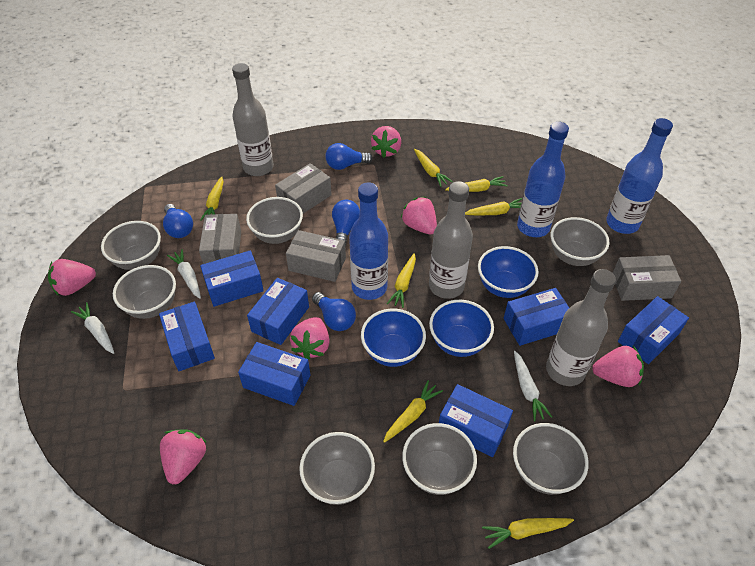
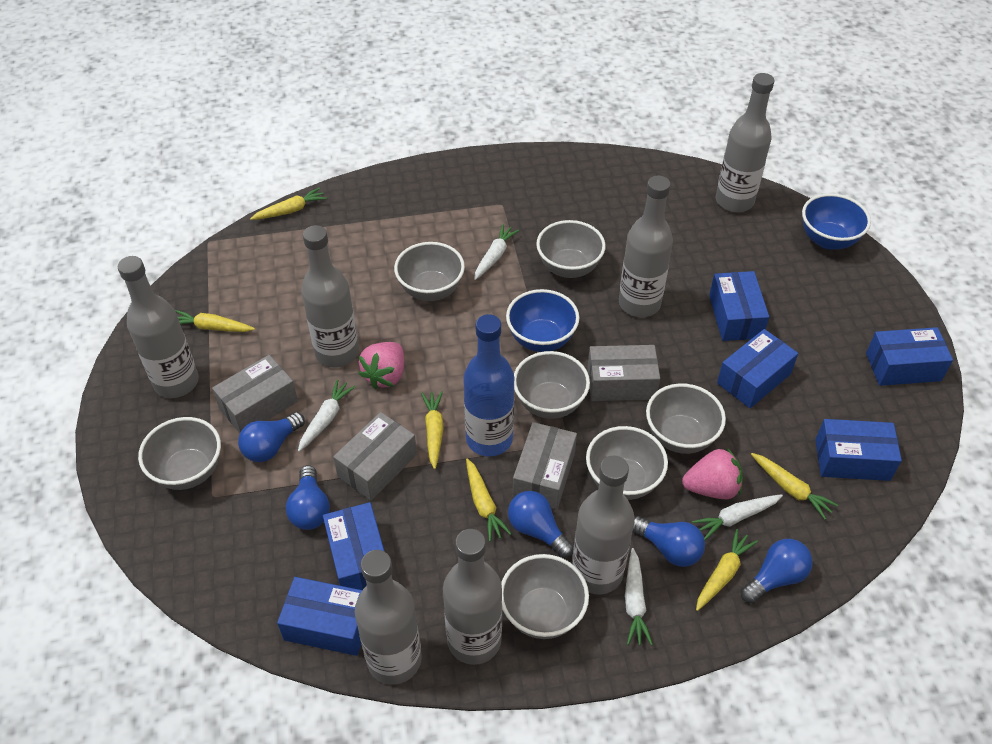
blue bottle: [349,182,388,300] [517,122,569,237] [606,118,673,234] = 3 -> [463,314,514,456] = 1
blue bowl: [361,308,426,367] [429,300,494,357] [478,246,539,298] = 3 -> [506,289,580,352] [802,193,871,250] = 2
blue box: [159,302,215,371] [200,251,264,307] [238,342,310,406] [247,278,309,345] [439,384,513,457] [504,288,569,346] [618,296,689,364] = 7 -> [277,577,362,656] [323,502,385,590] [709,271,769,341] [717,329,798,408] [815,419,902,481] [866,327,953,386] = 6
blue light bulb: [163,204,193,238] [312,292,356,331] [325,143,373,170] [332,200,360,247] = 4 -> [238,412,305,462] [286,465,330,530] [508,491,574,558] [633,516,705,567] [740,539,813,603] = 5
grey bottle: [232,63,274,176] [429,181,473,299] [546,269,616,386] = 3 -> [118,256,199,398] [301,225,359,368] [355,550,422,685] [443,529,502,665] [572,455,635,595] [619,176,673,317] [716,73,774,212] = 7
pink strawberry: [48,259,96,296] [160,429,207,484] [290,317,330,360] [371,126,401,158] [401,196,437,234] [592,346,644,387] = 6 -> [358,342,404,389] [682,448,743,499] = 2
white carrot: [71,302,114,354] [167,249,201,299] [514,351,552,421] = 3 -> [298,379,355,452] [474,224,519,280] [625,548,653,645] [692,494,783,540] = 4
yellow carrot: [200,176,224,221] [383,380,443,443] [387,253,416,308] [414,149,453,187] [445,176,508,192] [465,198,523,215] [482,518,574,549] = 7 -> [175,310,255,332] [250,187,327,220] [421,391,444,469] [466,458,511,542] [696,529,758,611] [751,453,838,519] = 6

